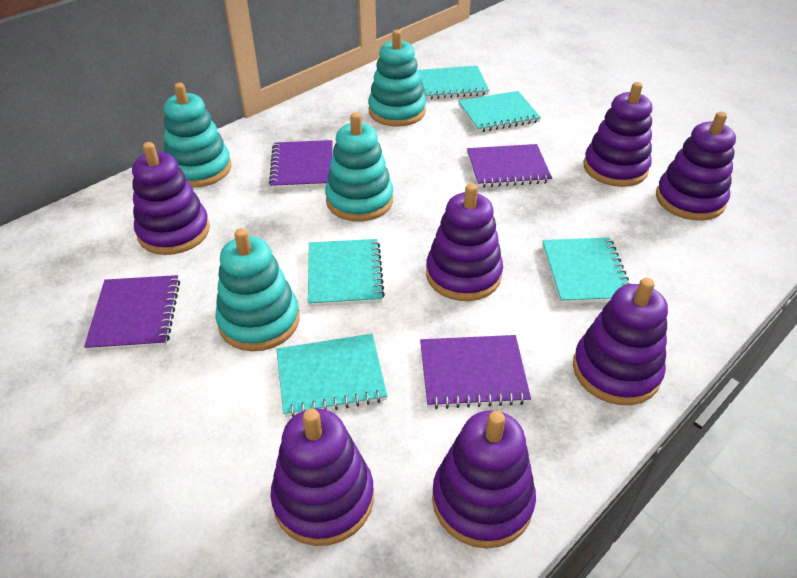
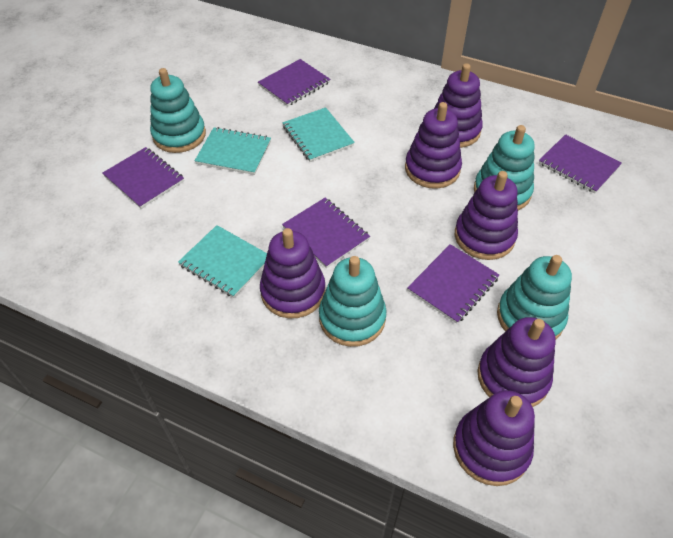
purple notebook: [84,275,180,351] [269,140,333,189] [420,335,531,409] [467,144,552,187] = 4 -> [103,147,184,209] [258,59,330,106] [282,198,370,268] [407,244,499,324] [539,134,622,194] = 5
purple stacking toy: [132,142,210,255] [270,408,374,546] [426,183,503,301] [432,410,536,548] [573,278,668,405] [583,82,652,187] [656,112,736,221] = 7 -> [260,228,325,318] [405,102,462,189] [434,63,483,148] [453,390,535,486] [455,171,518,260] [478,317,556,407] = 6
turquoise notebook: [276,334,387,417] [308,239,385,307] [418,66,489,100] [458,91,541,132] [542,237,631,304] = 5 -> [178,225,267,298] [195,127,271,175] [282,107,355,162] = 3

